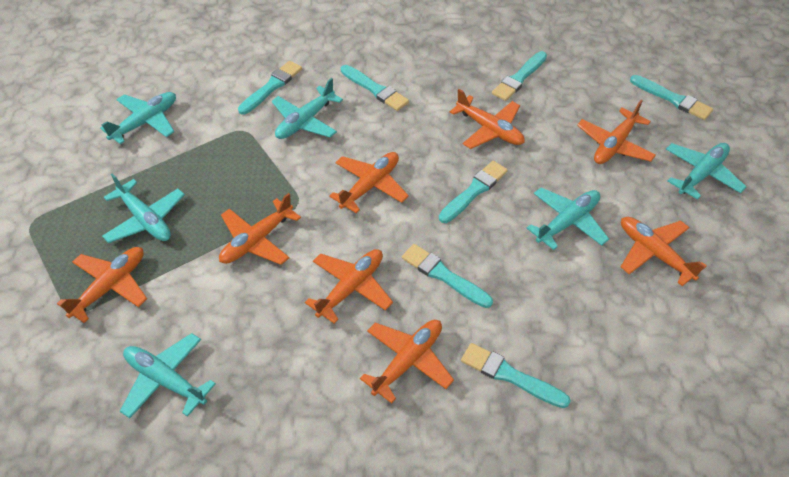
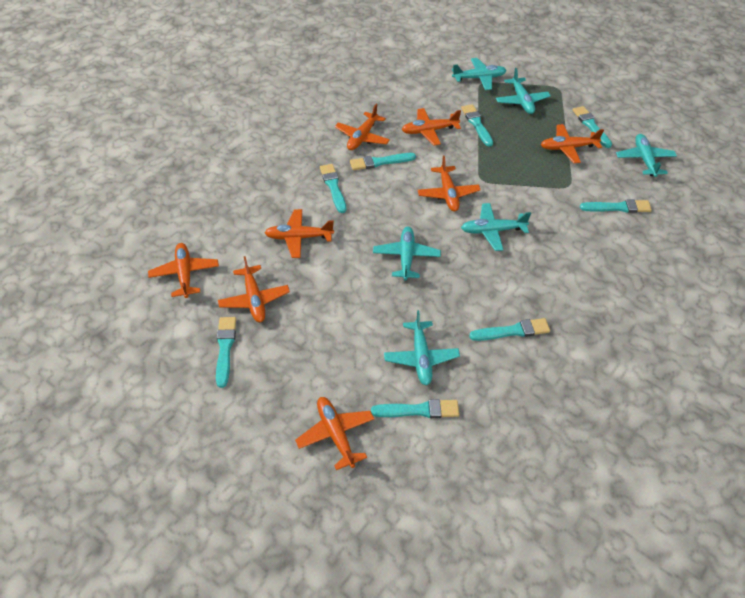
turquoise brush: [238,61,302,114] [341,65,409,111] [402,244,493,308] [439,161,508,223] [461,343,571,408] [492,51,547,101] [630,75,713,120] = 7 -> [216,317,236,388] [320,164,346,213] [350,153,416,170] [371,399,459,418] [461,104,493,147] [469,318,550,341] [573,106,612,148] [580,199,652,213] = 8

